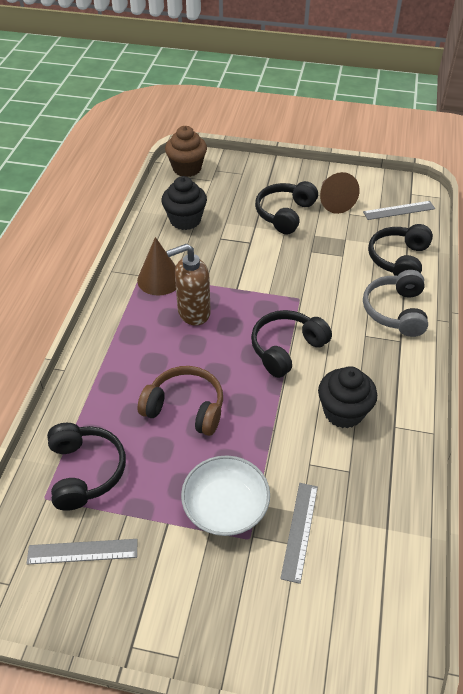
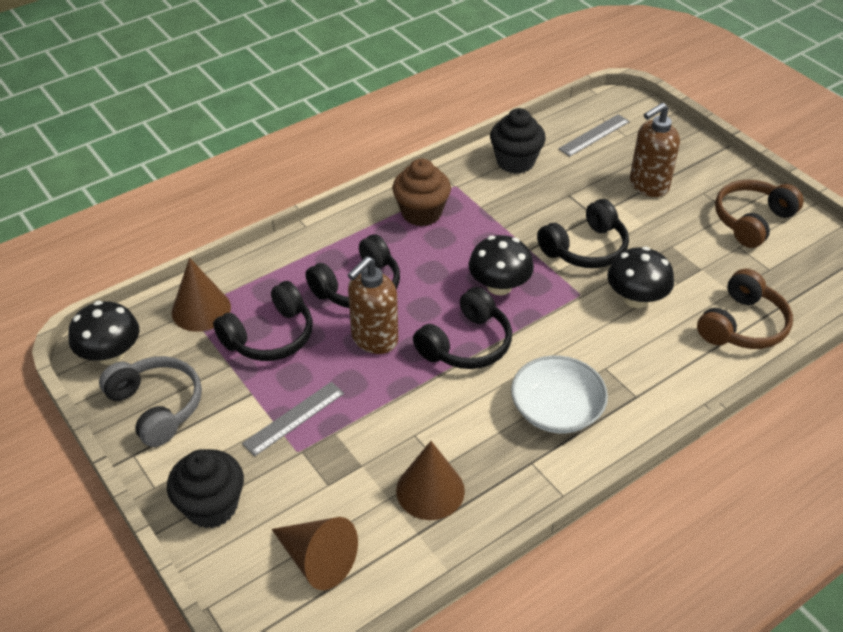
black mushroom: none = 0 -> [68,301,139,365] [469,235,534,295] [607,247,674,308] = 3
brown cone: [137,237,176,296] [320,172,359,214] = 2 -> [172,258,231,332] [271,517,358,590] [396,441,465,520] = 3
brown headphones: [138,366,223,436] = 1 -> [697,269,793,349] [715,180,804,248] = 2
brown soap dispenser: [166,244,211,326] = 1 -> [348,256,398,354] [630,103,680,197] = 2
grey ruler: [27,539,138,565] [280,483,318,584] [363,201,435,220] = 3 -> [242,382,344,456] [558,114,630,157] = 2

